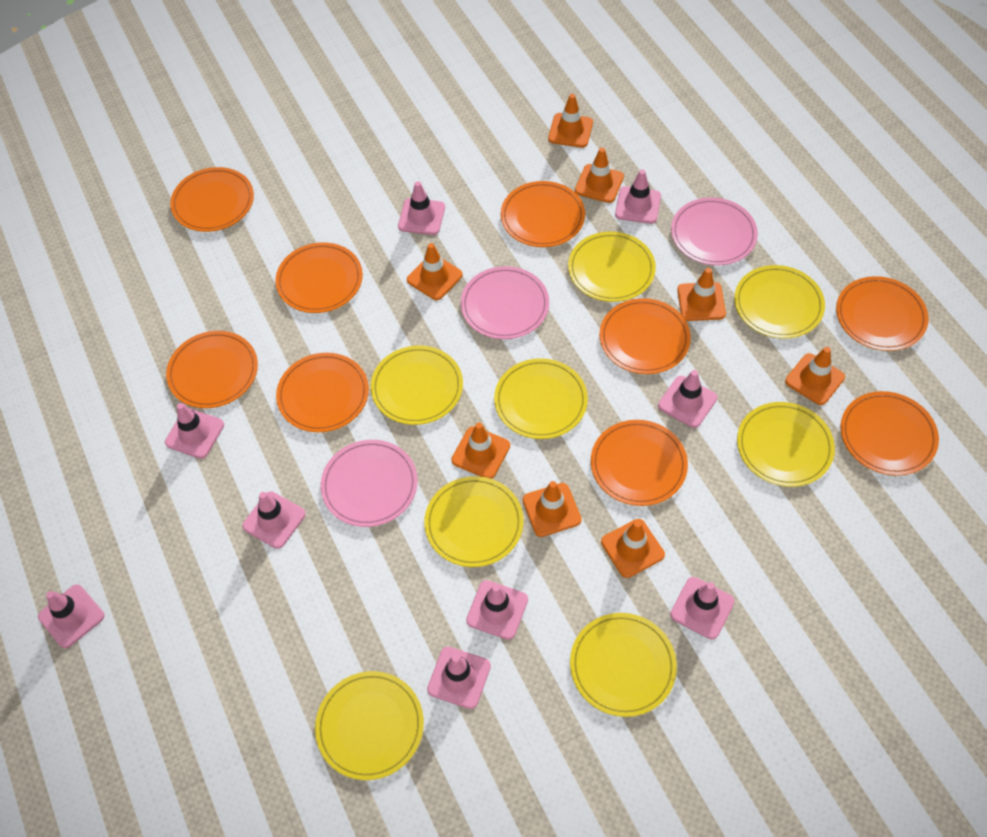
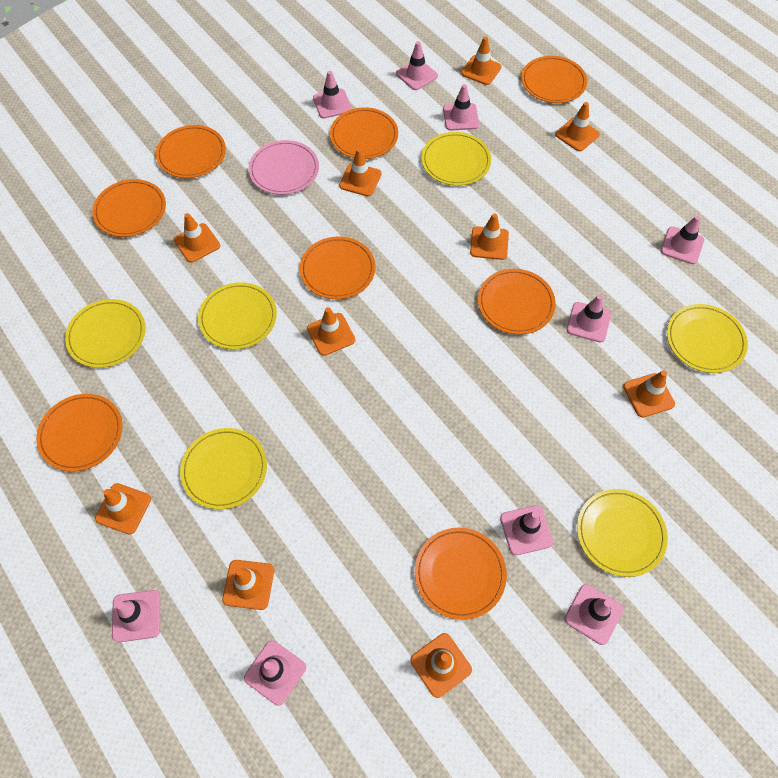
orange plate: [166,331,258,408] [170,167,254,232] [275,242,363,313] [276,353,369,432] [501,181,585,247] [591,420,688,506] [599,298,691,374] [836,276,929,351] [840,391,939,476] = 9 -> [36,394,123,472] [92,179,166,237] [156,125,226,178] [300,236,375,299] [330,107,398,159] [415,528,507,620] [478,269,556,335] [521,56,587,103] = 8
orange traffic cone: [407,243,463,300] [451,423,510,479] [523,481,582,537] [548,94,593,148] [575,148,624,203] [601,519,665,578] [677,268,726,321] [785,347,845,405] = 8 -> [95,483,151,534] [174,213,220,263] [222,560,274,610] [307,307,355,356] [339,148,381,196] [410,633,472,698] [461,37,502,85] [470,213,509,260] [555,102,600,151] [623,371,675,418] = 10
pink plate: [321,440,418,527] [461,266,549,339] [671,198,758,265] = 3 -> [249,140,319,195] = 1
yellow plate: [315,671,424,780] [371,346,463,425] [424,476,523,567] [494,358,588,439] [568,231,656,302] [570,613,677,717] [734,265,825,339] [737,402,835,487] = 8 -> [65,299,146,368] [180,428,267,509] [198,282,277,350] [421,132,491,186] [577,489,668,577] [667,304,748,373] = 6

